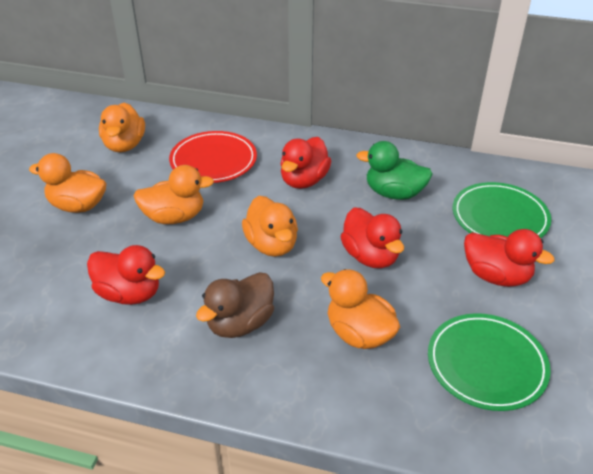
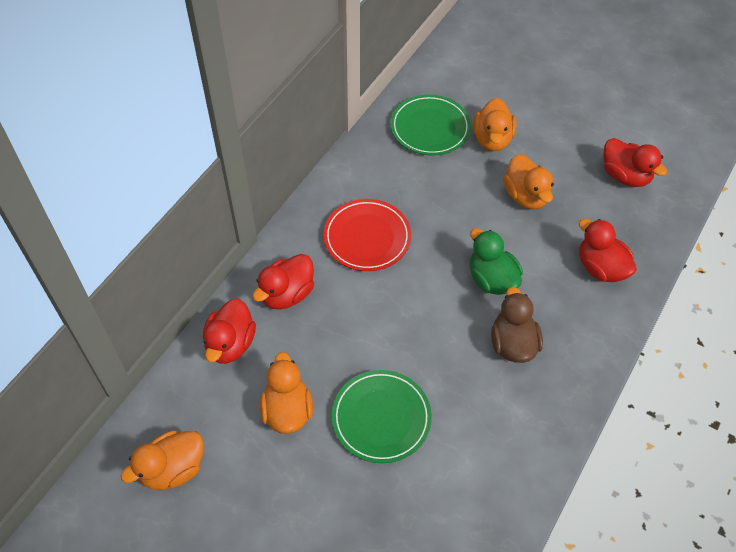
orange duck: [29,153,106,213] [99,103,145,152] [133,165,214,224] [242,196,298,257] [321,269,400,349] = 5 -> [121,430,204,490] [260,352,313,434] [473,98,517,151] [503,154,554,209] = 4

